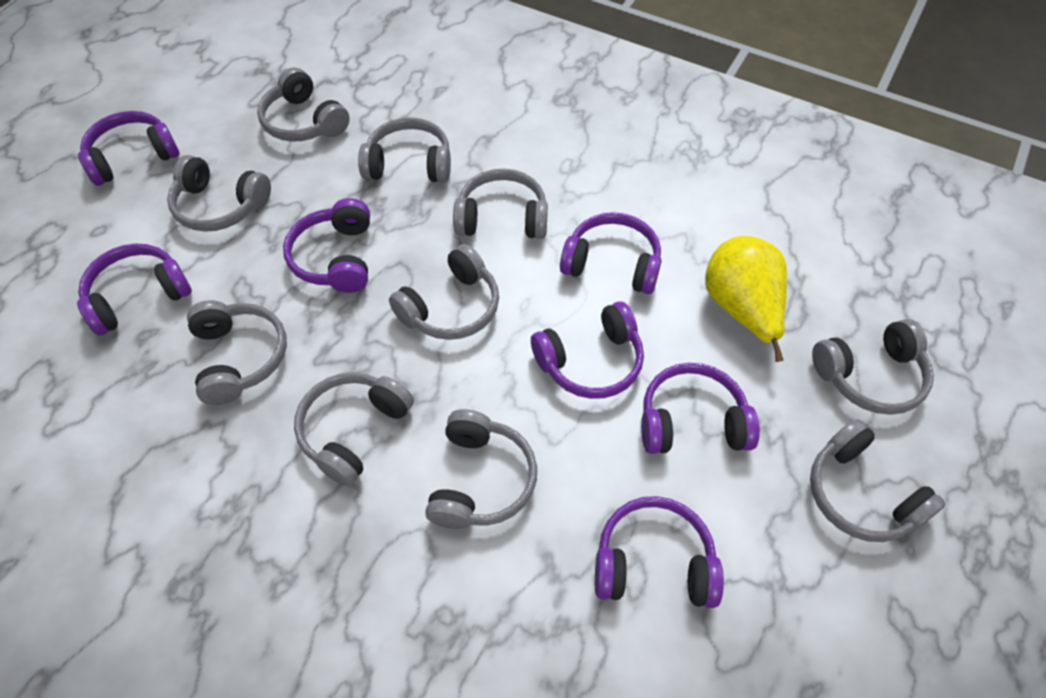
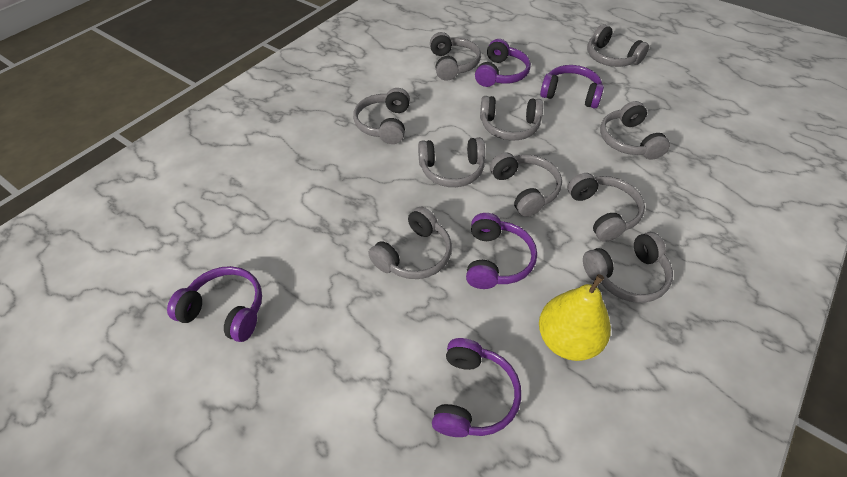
purple headphones: [77,244,192,336] [78,111,180,186] [283,198,370,293] [531,302,644,399] [560,212,662,294] [595,496,724,608] [641,363,760,454] = 7 -> [167,266,262,342] [432,338,521,437] [466,213,537,289] [475,39,531,87] [540,65,604,109] = 5

